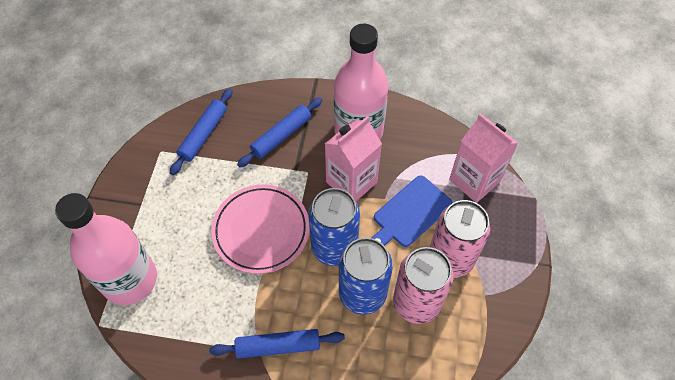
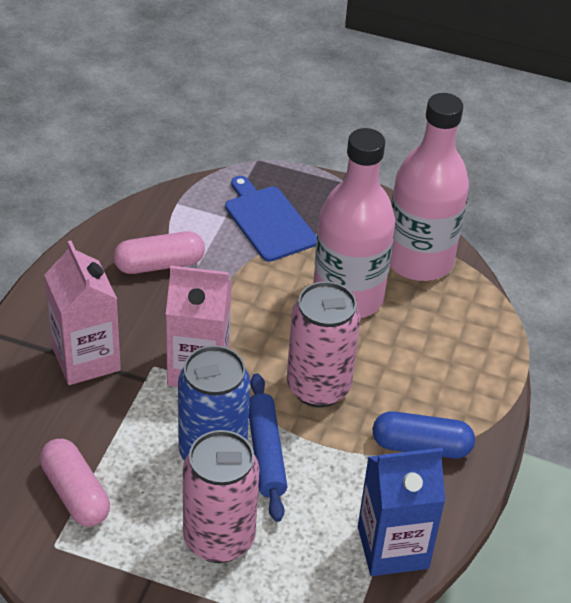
blue can: [308,188,360,266] [339,238,393,315] = 2 -> [178,345,251,460] = 1
blue capsule: none = 0 -> [373,411,475,459] = 1
blue carton: none = 0 -> [358,448,445,576] = 1
blue rolling pin: [170,88,233,175] [209,329,345,359] [237,97,322,168] = 3 -> [249,373,287,522] = 1
pink capsule: none = 0 -> [40,439,110,526] [114,231,205,274] = 2
pink plate: [211,184,310,274] = 1 -> none = 0

